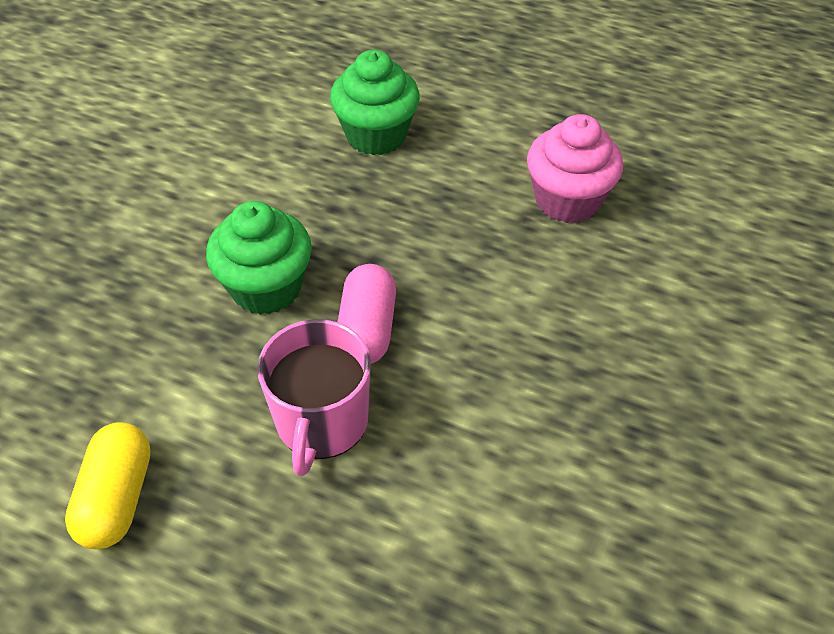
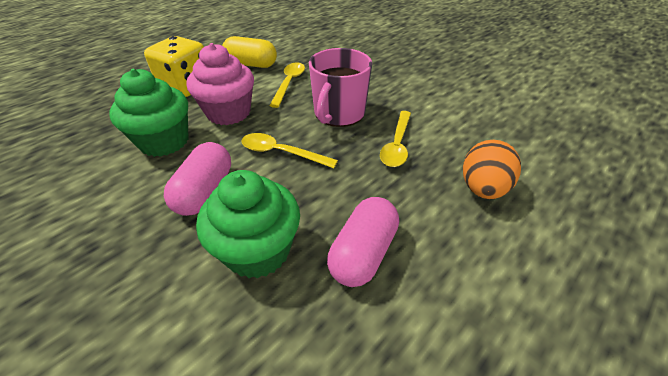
orange egg: none = 0 -> [463,140,521,199] = 1
pink capsule: [338,264,396,364] = 1 -> [164,142,231,216] [327,197,399,287] = 2
yellow dice: none = 0 -> [144,36,204,97] = 1
yellow spoon: none = 0 -> [241,133,338,168] [269,63,305,108] [380,111,411,167] = 3

